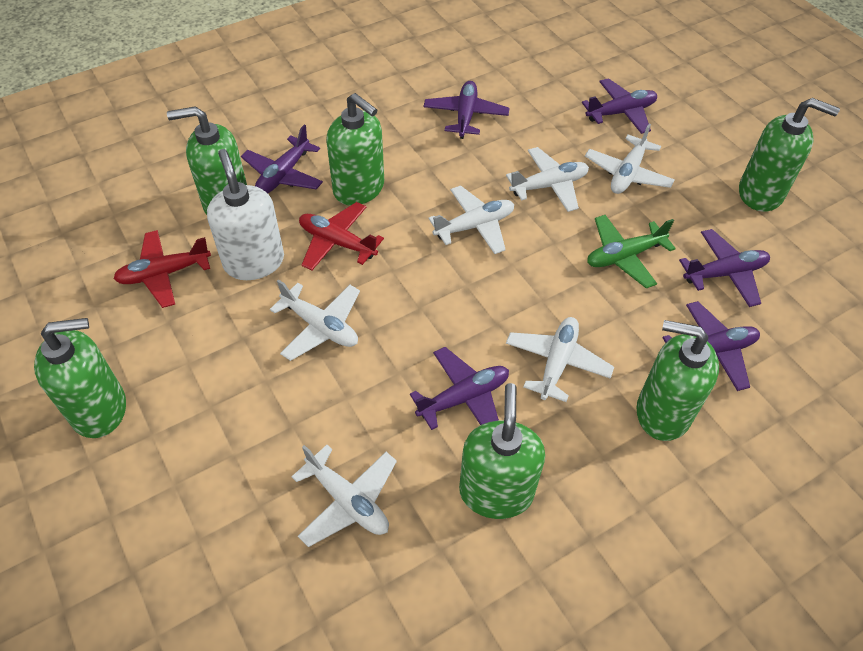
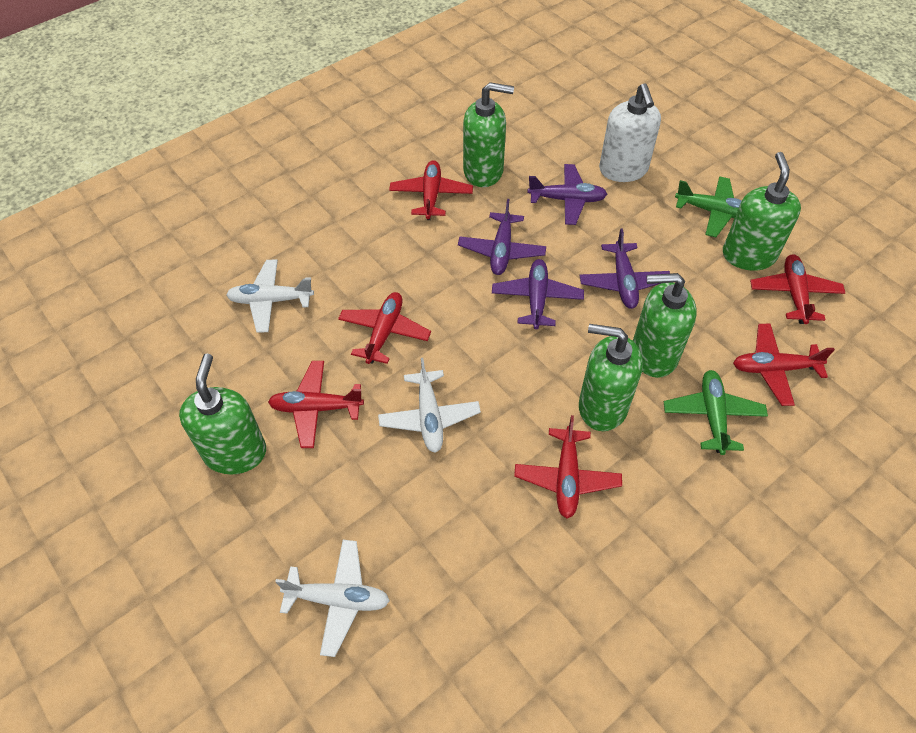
green plane: [587,215,676,288] = 1 -> [664,370,768,455] [675,176,742,237] = 2
green soap dispenser: [34,318,126,438] [167,106,247,215] [326,93,384,206] [459,383,545,519] [636,320,719,441] [739,98,840,212] = 6 -> [179,354,266,474] [463,82,514,187] [579,324,643,431] [633,273,697,378] [723,152,801,271] = 5
purple plane: [241,125,323,193] [410,347,509,430] [424,81,509,139] [582,78,657,134] [662,301,760,391] [679,229,770,307] = 6 -> [458,199,546,275] [492,259,584,329] [527,164,607,225] [579,228,670,309] = 4
red plane: [113,230,211,308] [299,202,384,271] = 2 -> [268,361,364,448] [338,292,431,364] [389,160,473,220] [514,415,622,518] [733,324,835,406] [750,254,845,324] = 6
white plane: [270,279,360,361] [292,445,397,547] [429,185,514,254] [506,147,589,212] [506,317,614,402] [585,124,675,194] = 6 -> [226,260,314,333] [275,540,390,657] [378,358,481,453] = 3

